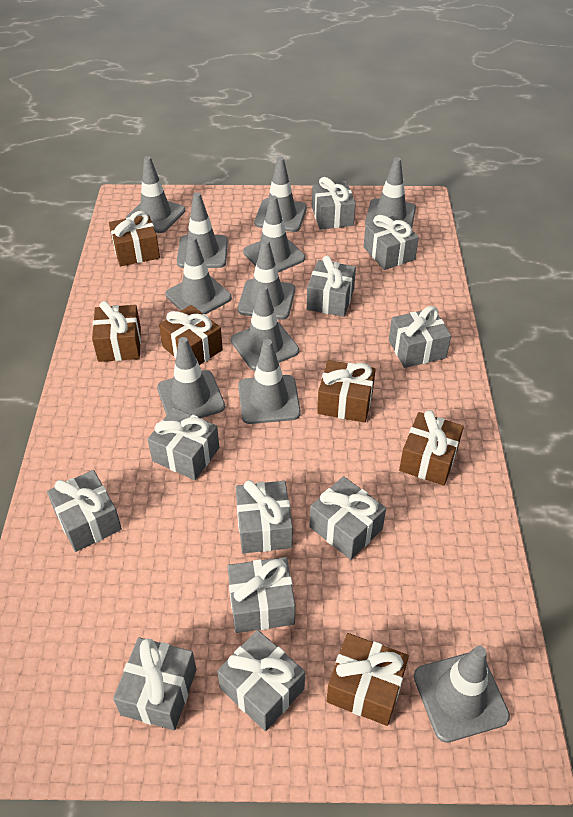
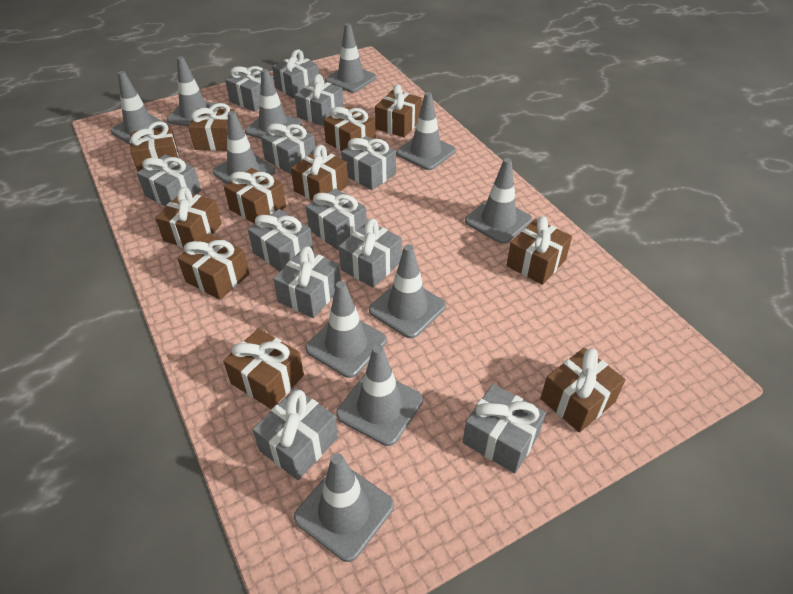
brown gift: [92,301,141,362] [109,211,160,266] [159,305,223,365] [317,360,376,423] [326,633,409,726] [399,410,464,486] = 6 -> [130,121,179,171] [155,187,222,247] [177,233,249,300] [188,103,235,151] [223,328,304,409] [224,168,286,224] [291,145,348,201] [324,106,376,151] [375,84,422,138] [507,216,572,285] [540,348,626,432] = 11
grey gift: [47,470,122,552] [113,637,196,730] [147,408,219,480] [217,630,305,731] [227,557,295,633] [236,480,293,554] [307,256,356,317] [309,476,386,560] [312,177,356,230] [364,215,419,270] [389,306,451,368] = 11 -> [137,154,201,206] [225,66,274,112] [248,209,314,271] [252,388,338,480] [261,122,315,175] [272,49,319,99] [273,246,341,318] [295,74,344,126] [306,188,367,250] [339,219,402,288] [341,136,396,190] [463,384,546,473] = 12

